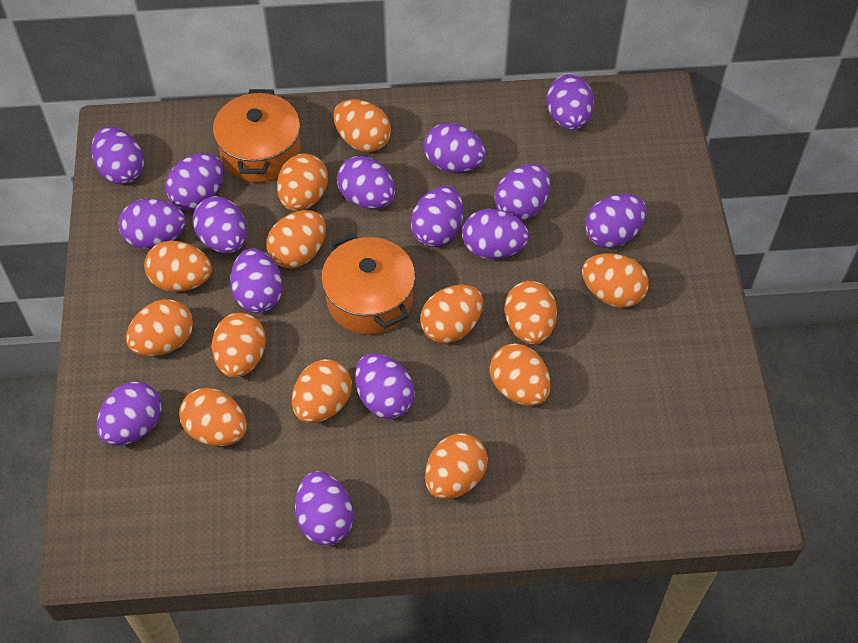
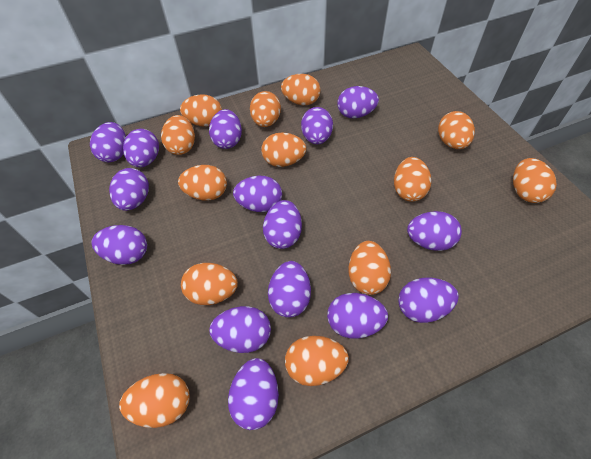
orange pot: [213,89,301,182] [321,233,415,335] = 2 -> none = 0

